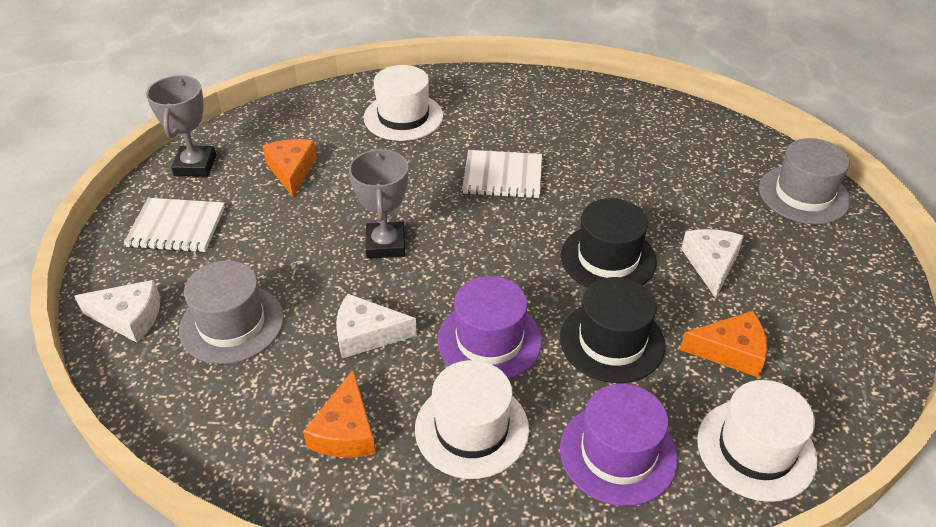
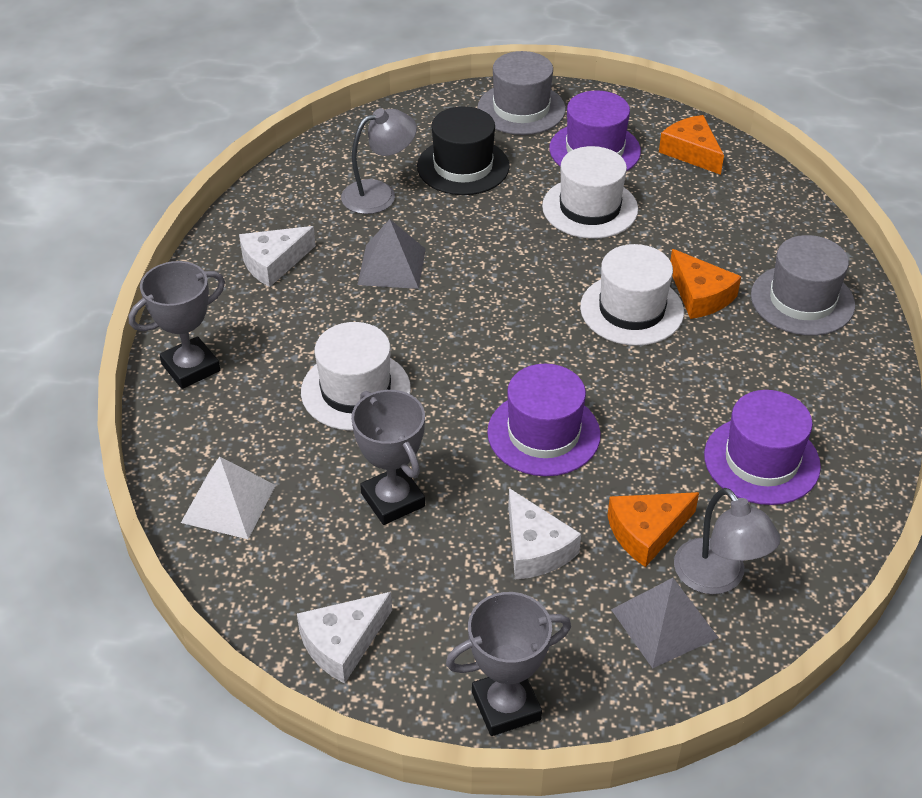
black hat: [560,277,665,383] [561,198,657,288] = 2 -> [417,106,510,195] = 1
grey lamp: none = 0 -> [341,108,417,214] [674,488,781,595] = 2
grey pyramid: none = 0 -> [357,219,426,289] [611,578,719,669] = 2
grey trophy: [146,75,216,177] [349,148,408,259] = 2 -> [129,261,225,389] [351,390,425,525] [446,592,571,736] = 3
purple hat: [437,276,542,379] [560,384,678,506] = 2 -> [487,364,601,476] [549,90,641,171] [704,390,821,505] = 3
white notebook: [124,198,225,253] [462,150,542,199] = 2 -> none = 0
white pyramid: none = 0 -> [181,457,276,539] = 1

